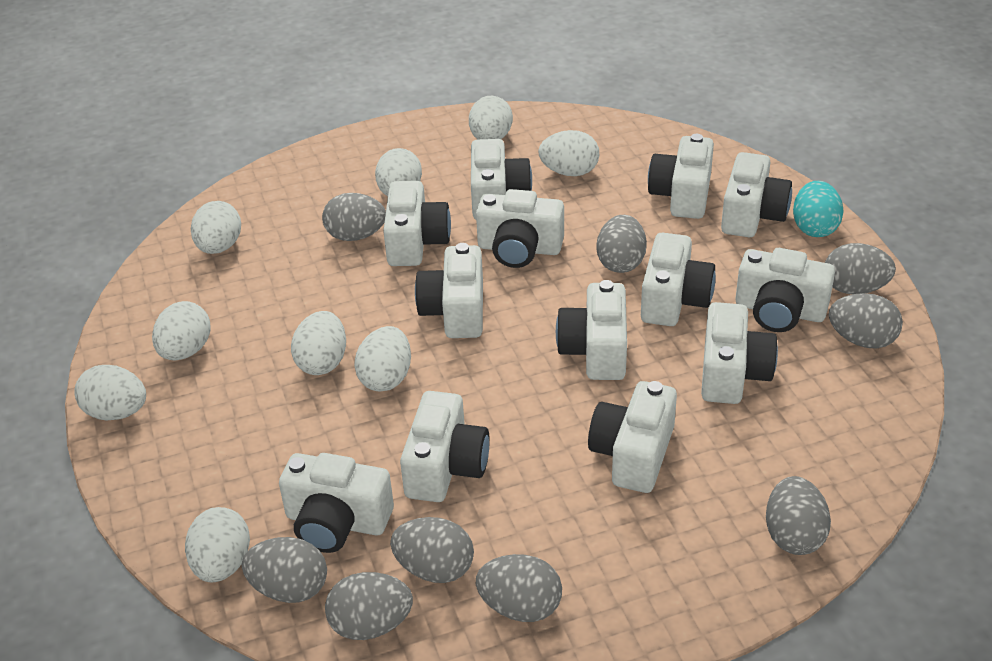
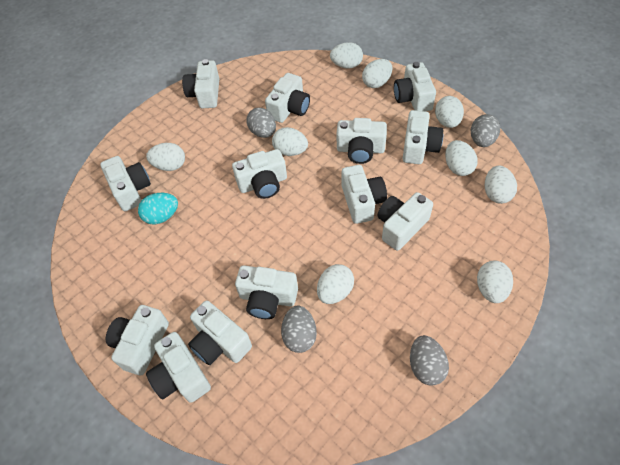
grey egg: [242,537,327,603] [322,193,386,241] [325,572,413,640] [390,517,474,583] [476,554,562,622] [596,215,647,273] [766,476,831,555] [825,243,896,294] [829,293,903,348] = 9 -> [247,108,276,138] [281,305,317,353] [410,335,449,386] [471,114,500,147] = 4

